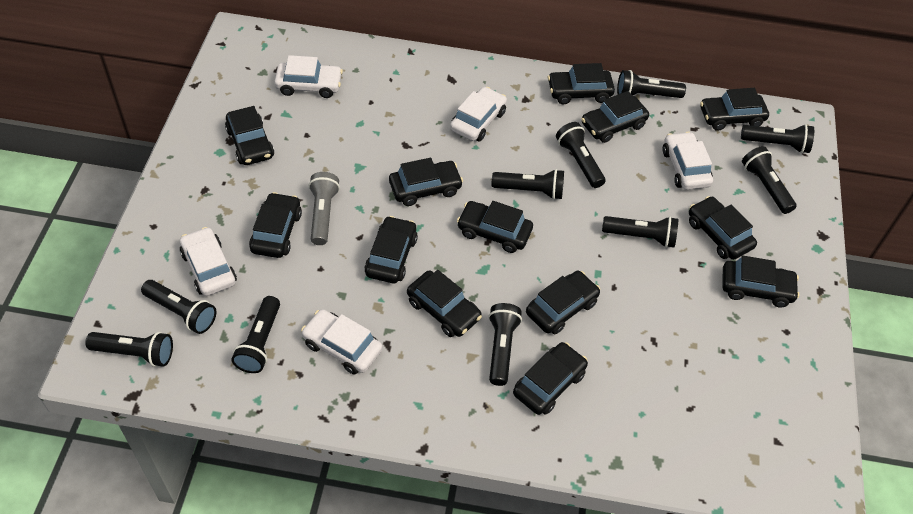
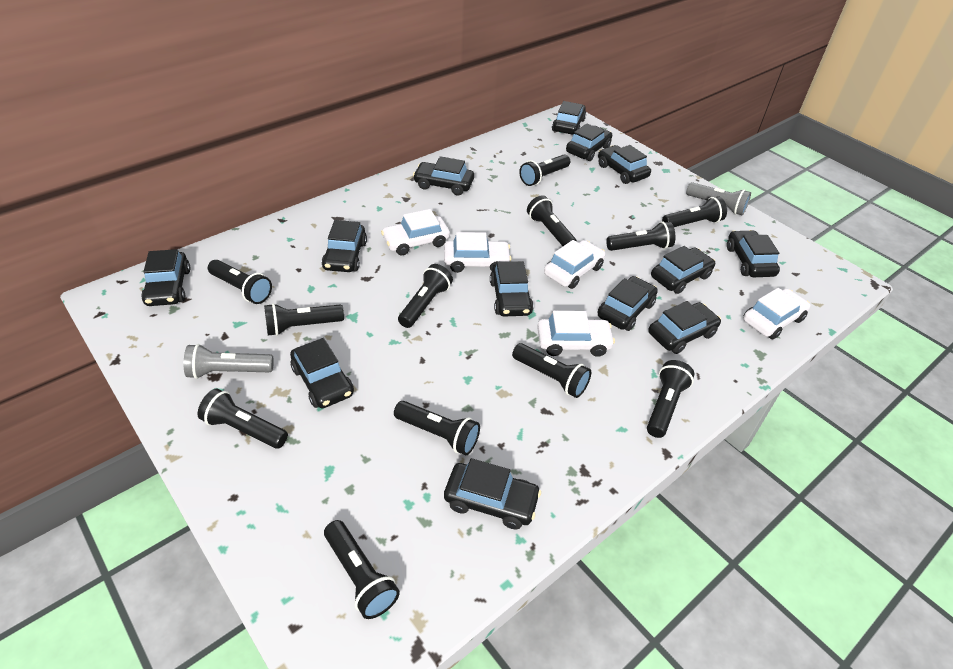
black flashlight: [85,332,173,367] [141,280,216,334] [232,296,280,373] [488,303,522,386] [492,169,564,200] [556,122,606,188] [602,216,678,248] [617,70,686,98] [741,124,814,153] [742,146,797,214] = 10 -> [198,388,288,449] [208,260,272,304] [264,303,344,336] [324,520,400,619] [394,401,480,455] [398,264,453,328] [512,343,591,398] [519,154,570,186] [527,195,577,246] [606,221,675,251] [647,360,695,438] [662,196,727,227] = 12
grey flashlight: [309,172,340,245] = 1 -> [184,344,274,379] [686,182,751,216] = 2

